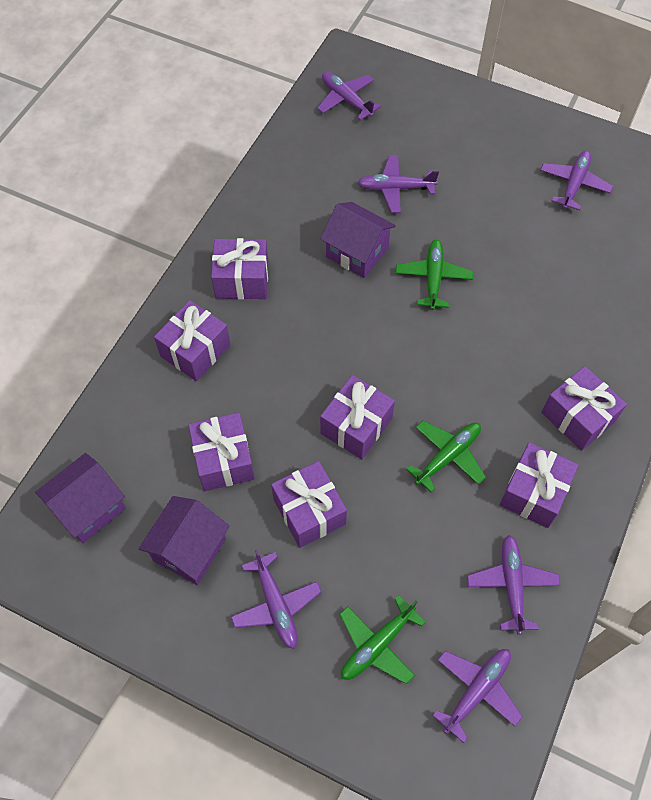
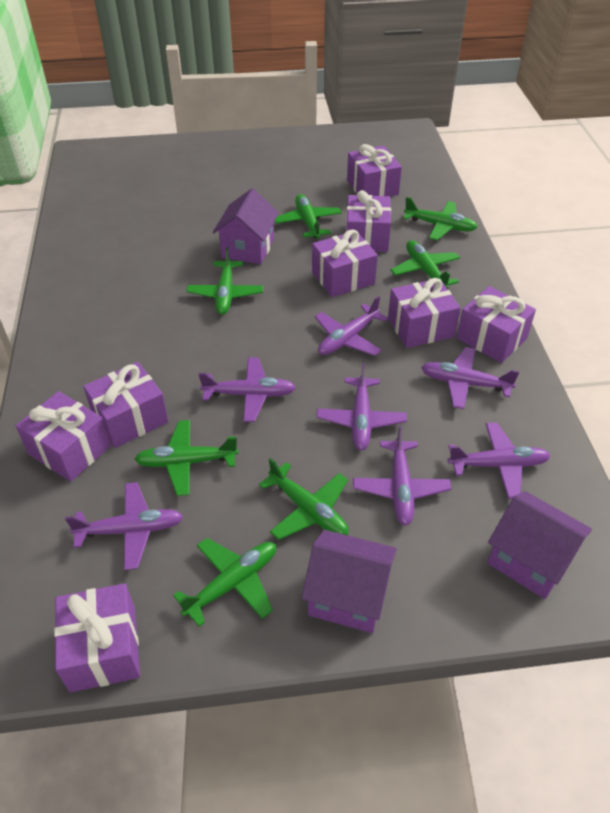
green plane: [340,595,426,684] [396,239,473,310] [406,420,486,493] = 3 -> [135,420,238,496] [173,538,276,627] [186,247,263,315] [259,458,349,540] [275,194,342,239] [391,240,460,289] [403,197,477,241] = 7
purple gift: [154,300,231,381] [188,412,255,491] [211,238,268,299] [271,461,347,548] [320,375,395,459] [499,442,579,528] [541,366,627,451] = 7 -> [16,391,111,482] [54,583,140,693] [83,362,169,448] [312,229,378,297] [346,190,391,252] [347,144,402,197] [388,278,461,348] [456,286,536,363] = 8
purple plane: [231,549,322,649] [317,72,381,121] [357,155,439,213] [432,649,523,743] [467,535,560,635] [540,150,613,210] = 6 -> [65,482,183,570] [199,358,296,422] [315,296,388,356] [316,363,407,451] [353,426,451,526] [421,347,519,409] [448,422,551,499] = 7

